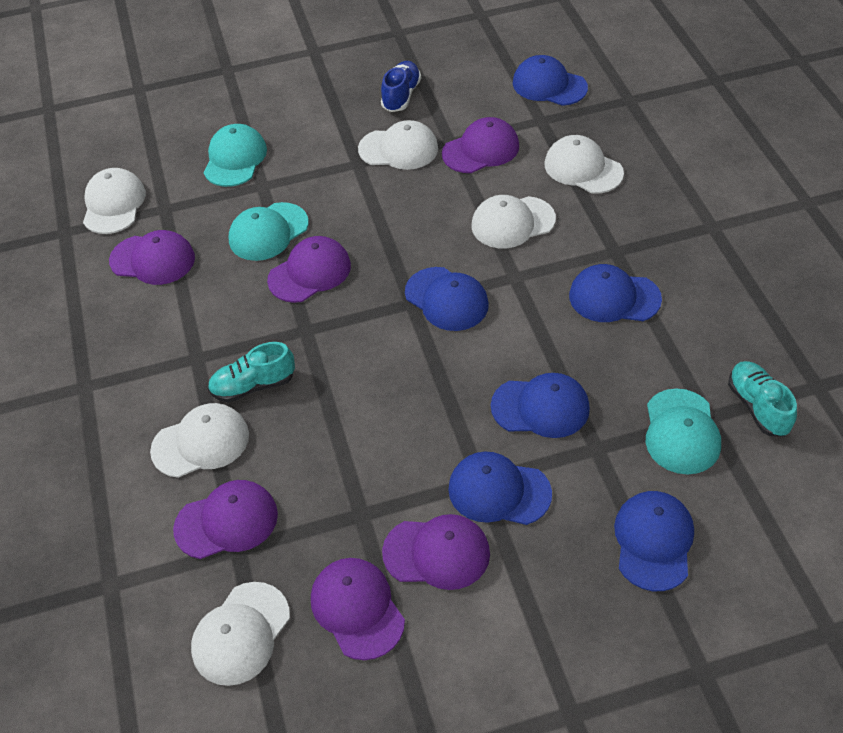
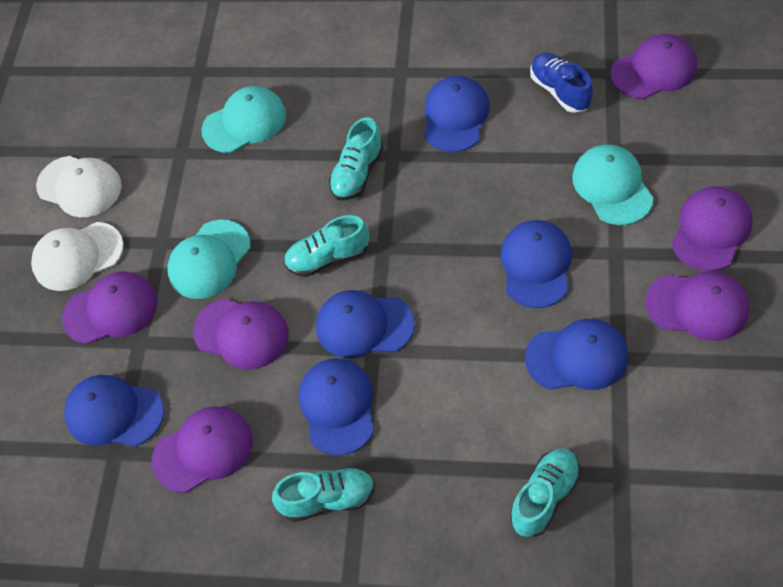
turquoise shoe: [208,342,295,403] [728,361,797,437] = 2 -> [272,466,375,522] [284,215,369,277] [329,117,384,200] [510,448,580,537] = 4
white cap: [83,168,146,234] [150,403,249,478] [191,582,290,686] [358,120,438,170] [471,195,556,249] [544,135,624,194] = 6 -> [31,222,124,291] [36,156,122,217] = 2

